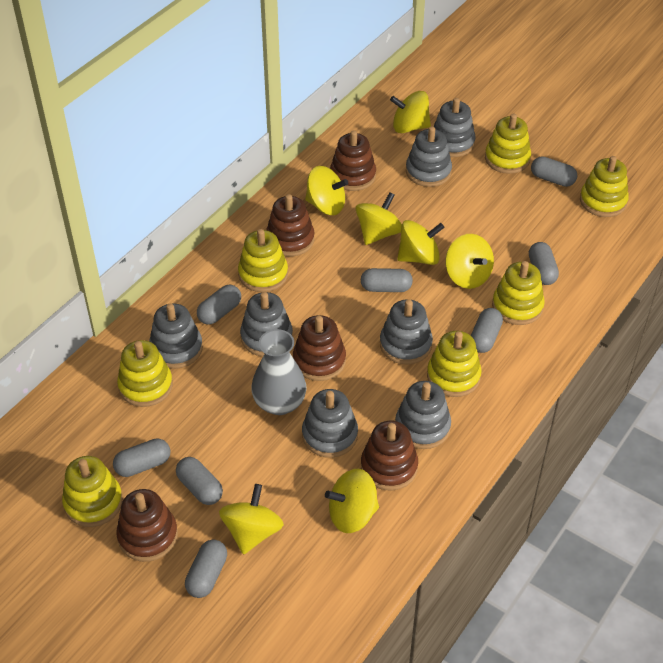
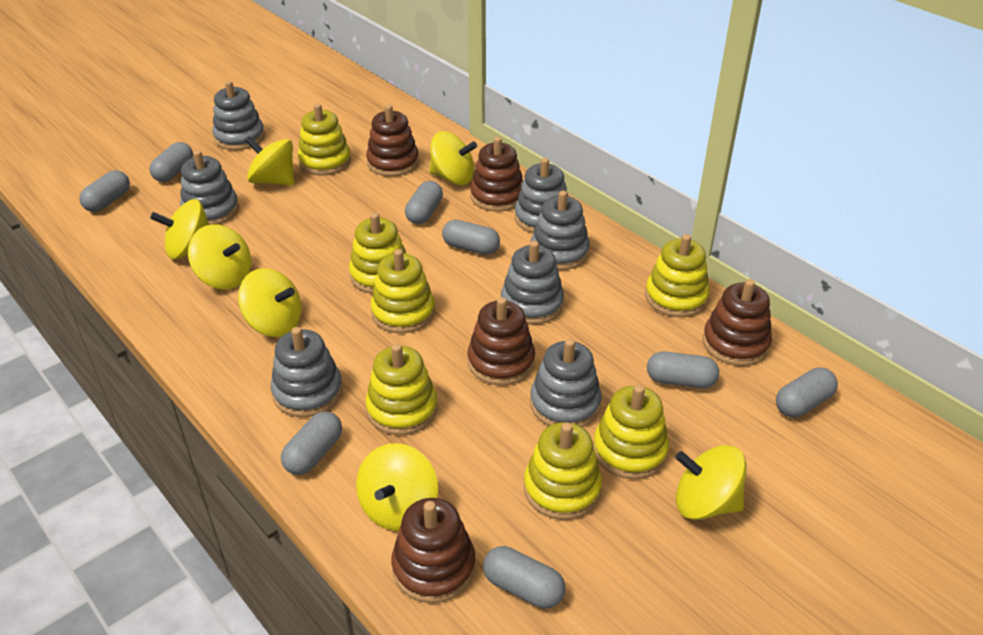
grey vase: [251,329,306,415] = 1 -> none = 0

